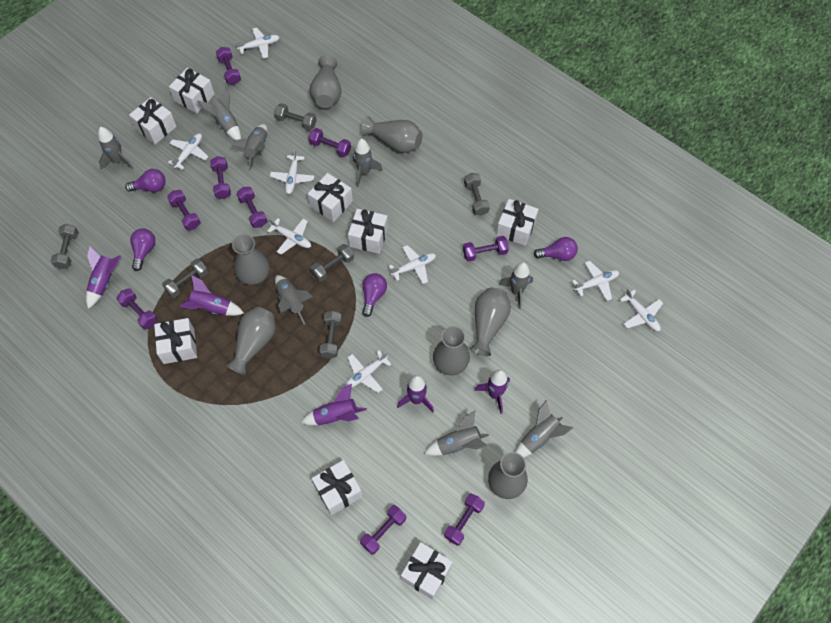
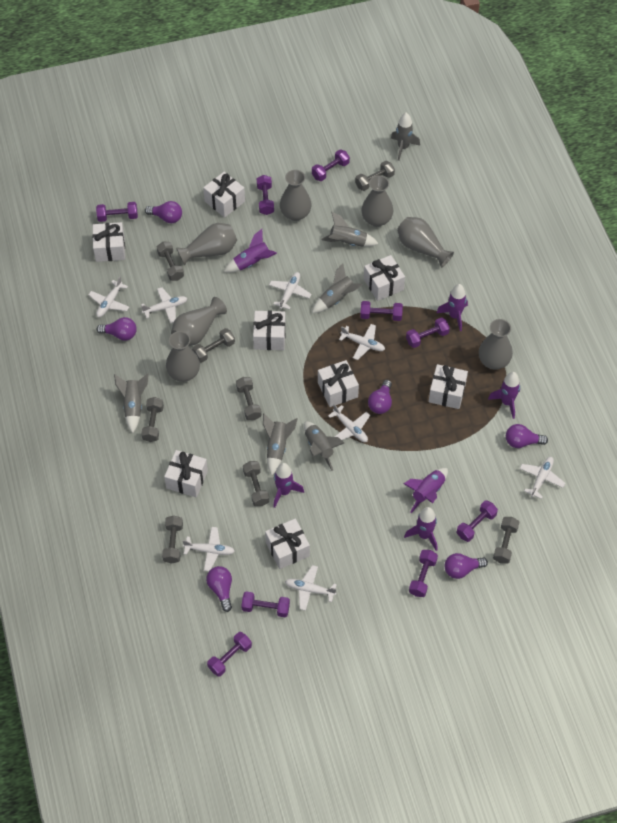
grey dumbbell: [51,224,78,269] [162,259,208,298] [274,103,317,131] [310,244,354,282] [319,311,342,358] [464,173,490,216] = 6 -> [141,397,164,442] [157,242,184,281] [162,516,183,564] [192,328,235,362] [236,377,262,420] [243,461,269,506] [355,161,395,191] [493,517,519,563] = 8
grey rocket: [98,127,133,169] [197,87,241,141] [231,124,267,171] [275,275,313,325] [353,139,383,187] [424,411,489,456] [499,262,533,309] [515,400,573,457] = 8 -> [114,373,149,433] [263,413,298,475] [304,421,344,471] [312,263,363,313] [321,212,379,247] [391,113,420,161] = 6
purple light bulb: [125,169,166,192] [130,228,155,271] [362,273,387,317] [534,237,578,261] = 4 -> [97,317,137,341] [145,201,182,223] [206,566,232,612] [368,380,392,414] [445,553,488,579] [506,424,548,448] = 6
purple rocket: [86,246,121,309] [180,275,244,316] [301,384,367,425] [397,375,434,413] [475,369,510,414] = 5 -> [224,229,277,273] [273,463,304,508] [403,468,448,513] [404,507,437,551] [437,284,468,331] [488,372,520,419] = 6

